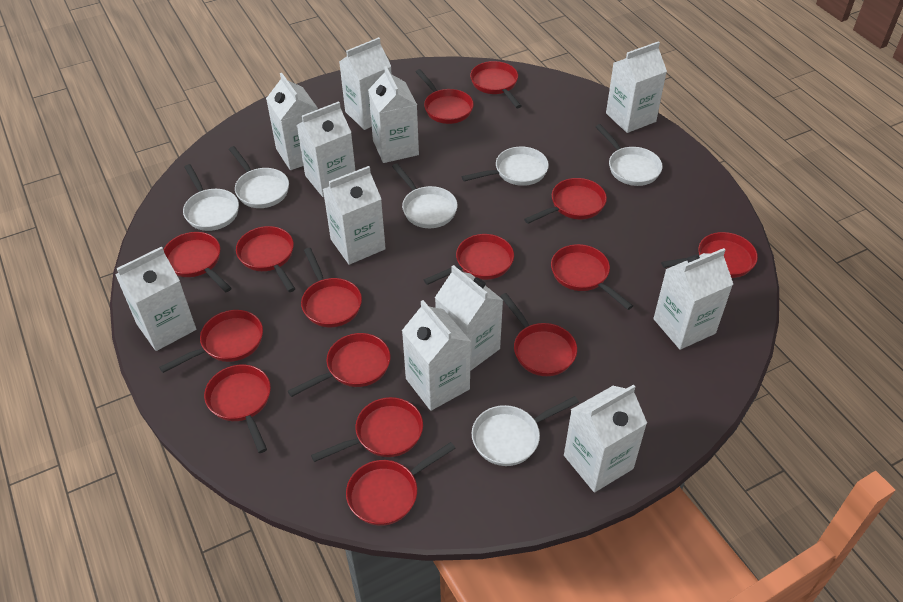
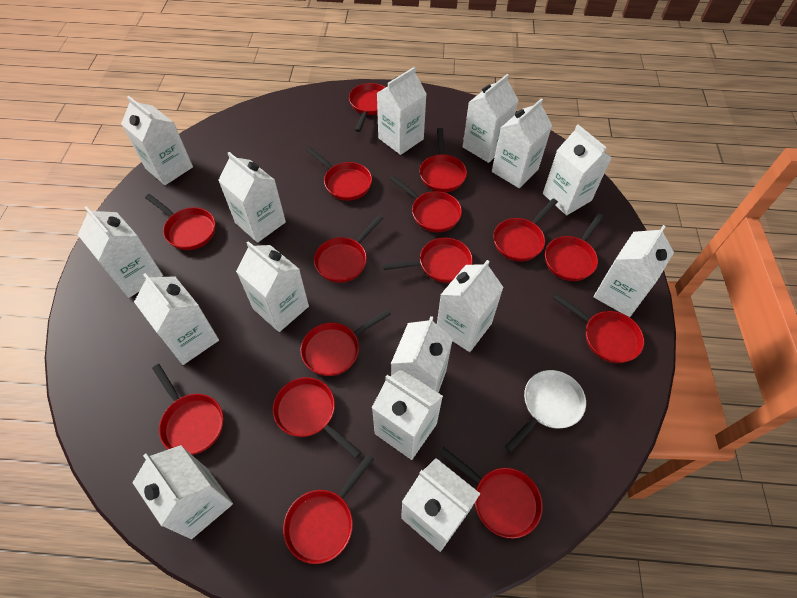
white carton: [115,247,196,351] [266,73,318,170] [296,101,356,197] [323,166,386,265] [339,37,392,130] [368,66,419,163] [402,300,471,411] [435,265,503,371] [564,384,647,492] [606,41,667,133] [653,248,733,350] = 11 -> [78,206,163,298] [121,96,193,185] [132,445,233,539] [134,273,219,365] [218,152,286,243] [236,241,309,332] [372,369,443,460] [377,67,426,155] [391,316,453,393] [401,458,480,552] [437,260,504,352] [463,74,519,163] [492,99,552,188] [543,125,612,215] [593,225,674,317] = 15
white pan: [183,164,239,231] [229,146,289,208] [392,163,458,228] [462,147,549,186] [472,396,579,466] [596,124,663,186] = 6 -> [505,370,586,452] = 1

